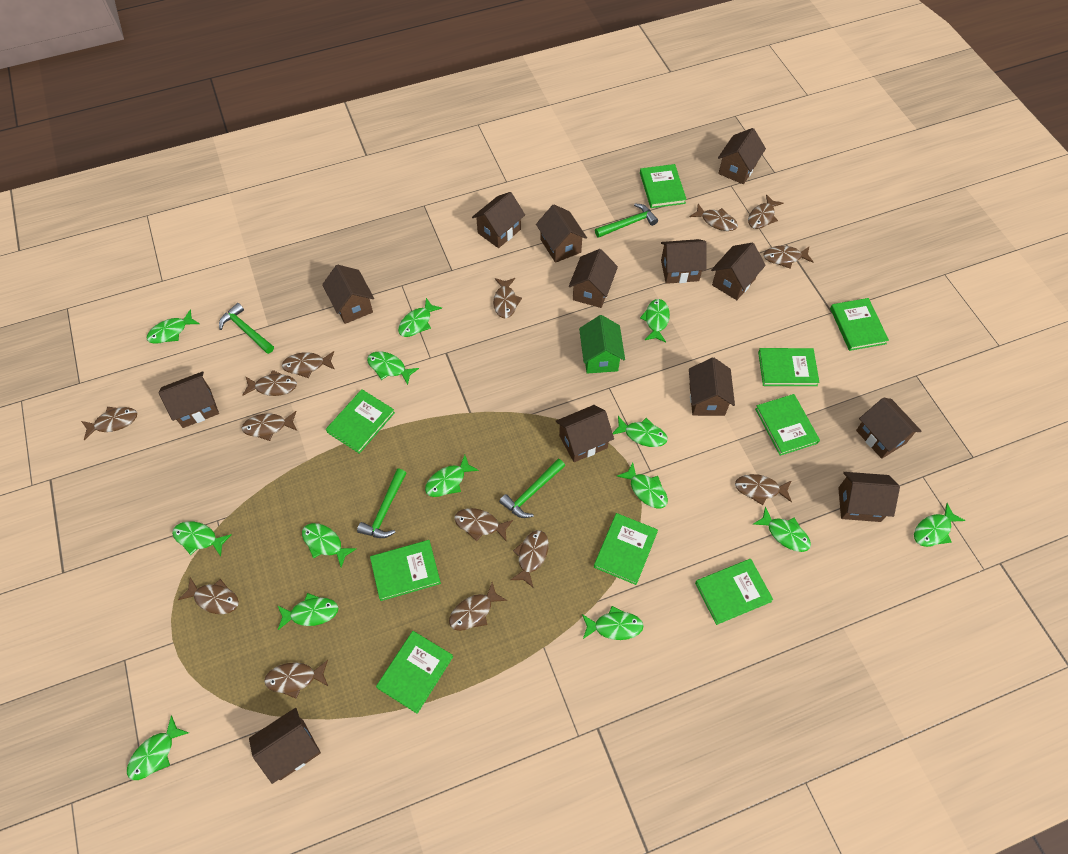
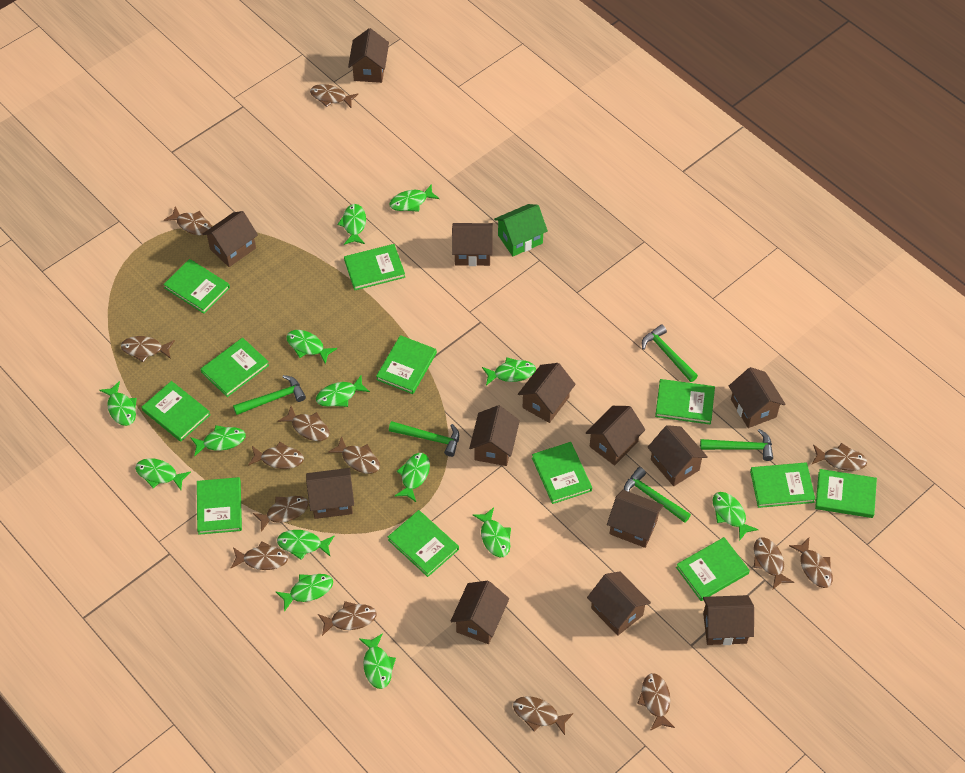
green book: [326,389,395,454] [370,540,441,601] [376,631,453,714] [594,513,658,585] [640,164,687,208] [695,559,773,625] [755,394,820,456] [758,348,820,386] [830,298,889,351] = 9 -> [141,381,211,442] [163,259,230,314] [197,477,242,535] [201,338,269,397] [344,244,405,290] [376,335,437,394] [388,510,459,577] [532,442,592,504] [655,379,715,425] [676,537,750,601] [750,462,815,508] [815,469,877,518] = 12
green hammer: [219,303,274,354] [357,469,406,538] [499,458,565,518] [595,203,658,238] = 4 -> [233,375,306,415] [389,421,459,457] [624,467,691,523] [642,324,698,382] [700,429,773,461] = 5

